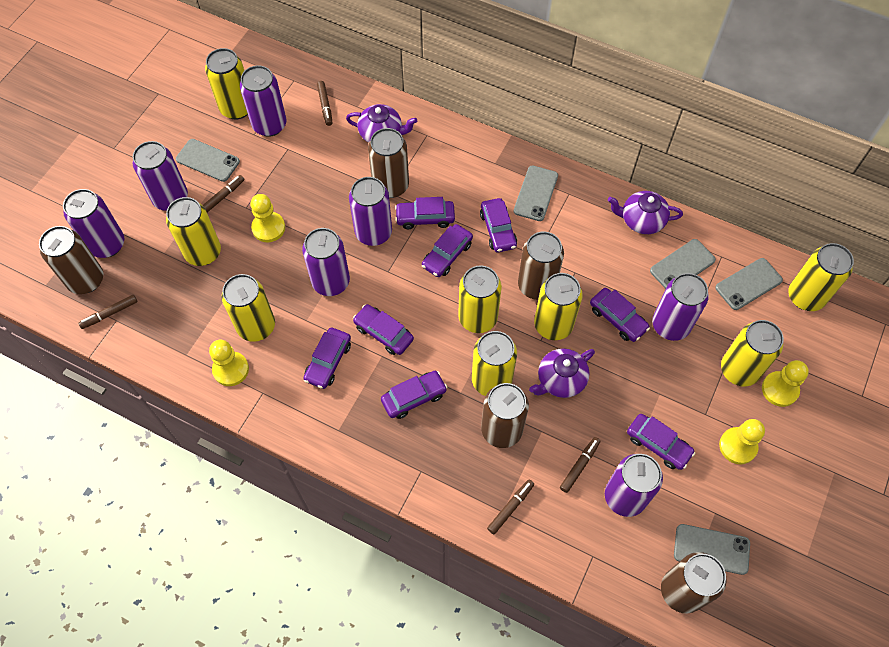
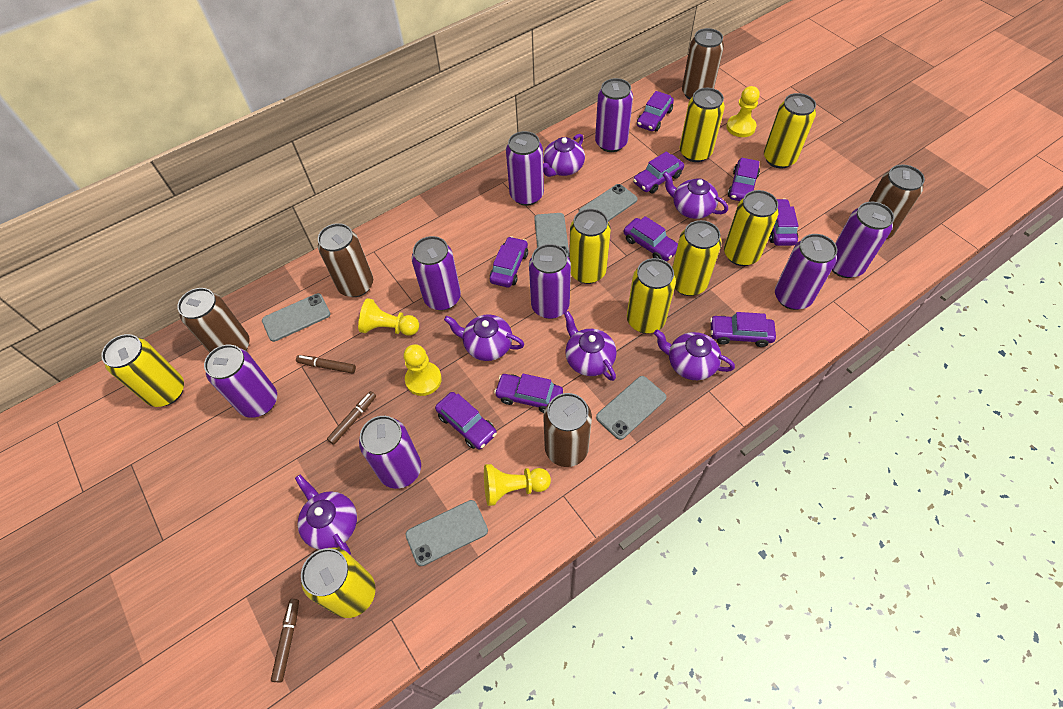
brown marker: [78,295,138,329] [203,175,244,212] [317,81,333,126] [487,480,534,534] [560,437,600,493] = 5 -> [271,599,299,682] [296,355,356,373] [327,391,376,445] = 3
purple can: [63,189,124,258] [133,141,188,211] [240,65,287,137] [302,228,350,296] [349,177,392,246] [605,454,663,517] [652,273,709,341] = 7 -> [204,345,277,418] [359,416,421,489] [412,236,461,311] [506,131,544,206] [529,244,571,319] [595,78,633,152] [775,234,837,310] [832,202,894,278] = 8
purple car: [303,327,351,389] [353,304,414,355] [381,371,447,419] [395,197,455,229] [422,224,473,277] [480,198,517,252] [590,288,650,342] [627,414,695,470] = 8 -> [435,392,497,450] [490,236,528,287] [494,374,563,413] [624,216,678,261] [633,151,684,193] [637,91,674,131] [710,312,776,347] [727,158,760,201] [769,198,799,246] = 9
purple teapot: [346,104,417,143] [529,348,595,398] [608,191,683,234] = 3 -> [295,474,357,555] [444,314,524,361] [543,134,585,177] [564,311,617,381] [654,330,735,380] [662,172,728,219] = 6

